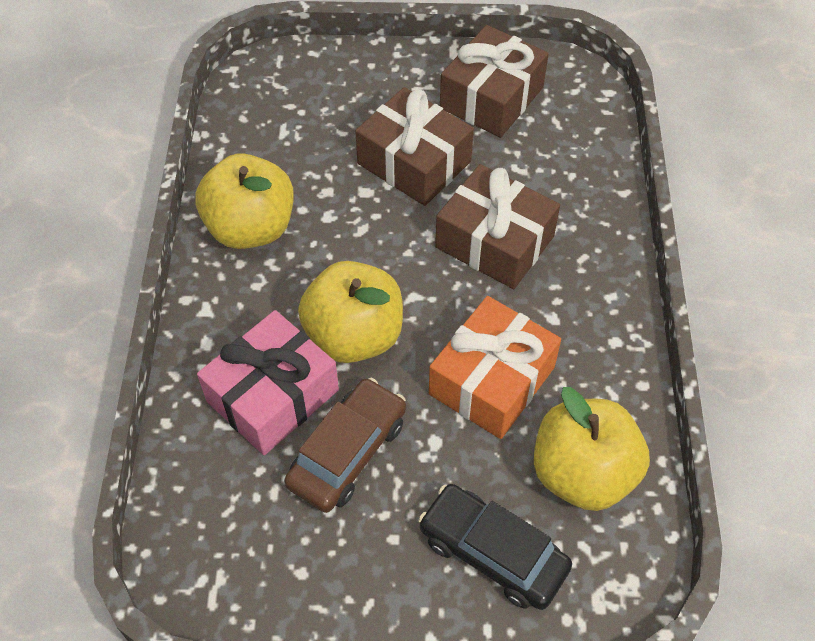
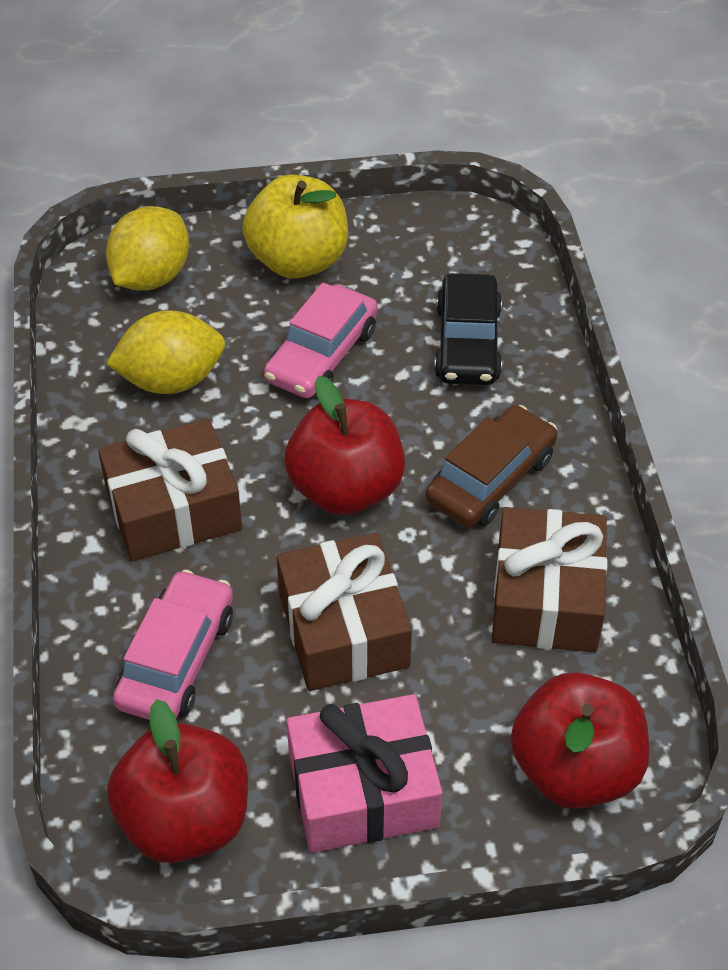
orange gift: [429,296,561,439] = 1 -> none = 0
pink car: none = 0 -> [113,570,233,720] [264,283,378,398] = 2
red apple: none = 0 -> [107,699,248,863] [285,376,405,515] [511,672,649,809] = 3
yellow apple: [195,153,294,249] [298,261,403,363] [534,387,650,511] = 3 -> [242,175,348,279] = 1
yellow lemon: none = 0 -> [106,206,189,291] [106,310,225,394] = 2

